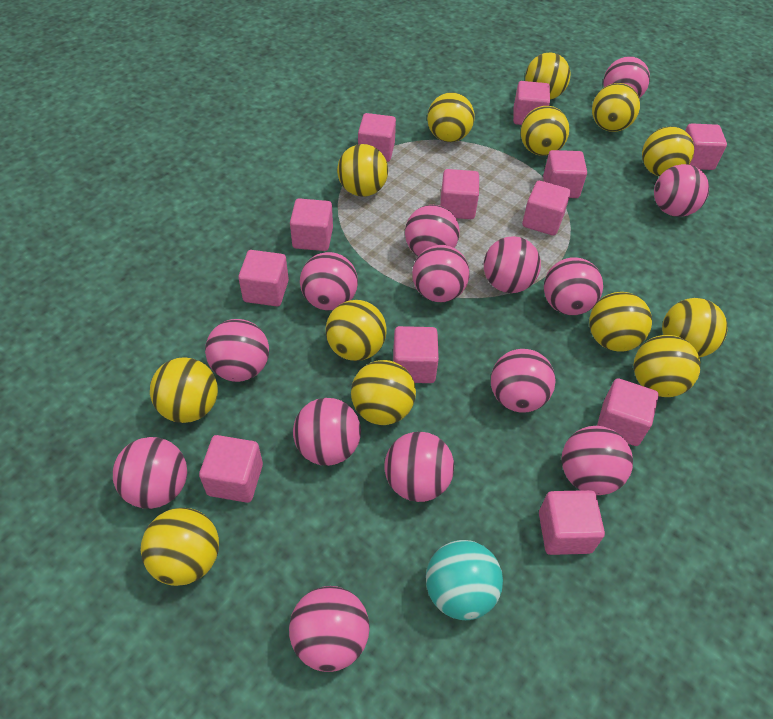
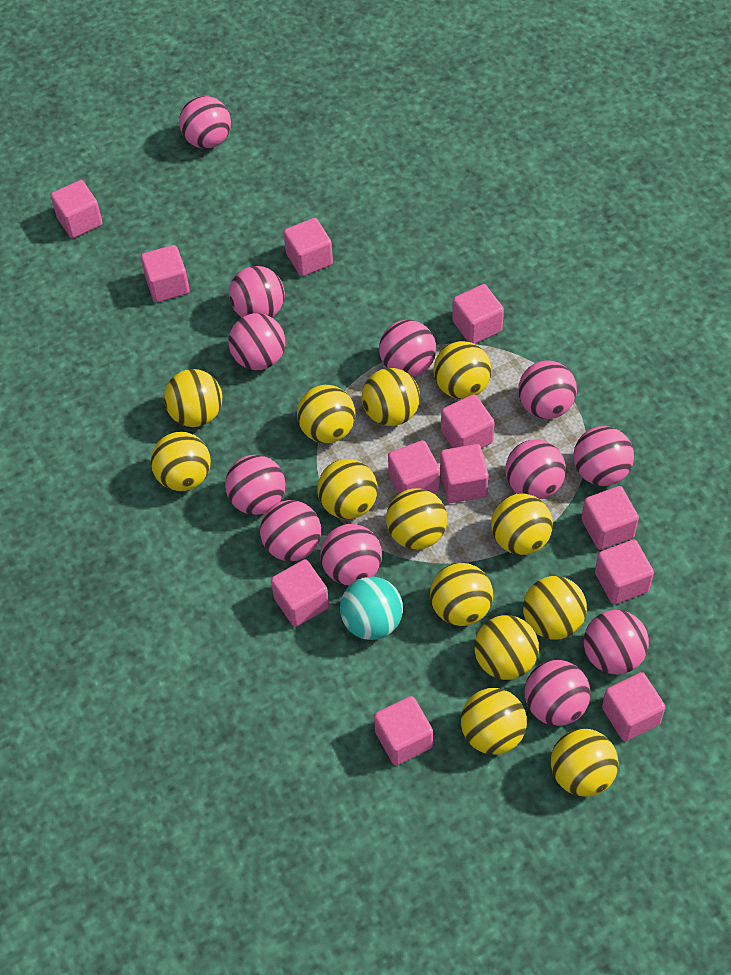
pink ball: [113,437,187,509] [205,319,269,382] [289,586,370,672] [293,398,361,466] [300,252,358,311] [384,432,454,502] [405,205,459,256] [412,245,470,302] [484,236,541,293] [491,349,556,413] [544,257,603,315] [561,426,633,495] [603,56,650,98] [654,164,709,217] = 14 -> [179,96,231,149] [225,455,285,515] [229,266,285,317] [229,313,285,370] [260,500,321,561] [320,524,382,586] [379,320,436,377] [505,440,566,499] [518,361,577,419] [525,660,591,726] [573,426,634,486] [584,610,649,675] = 12

